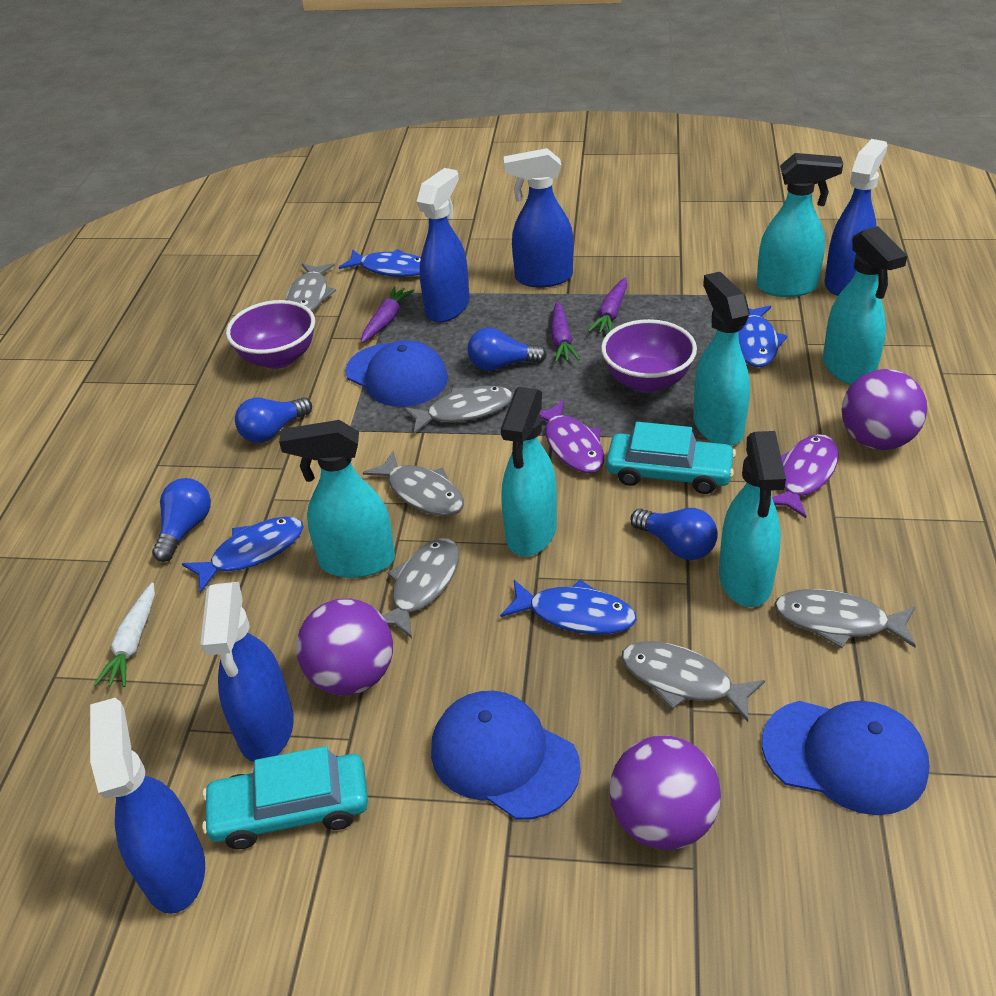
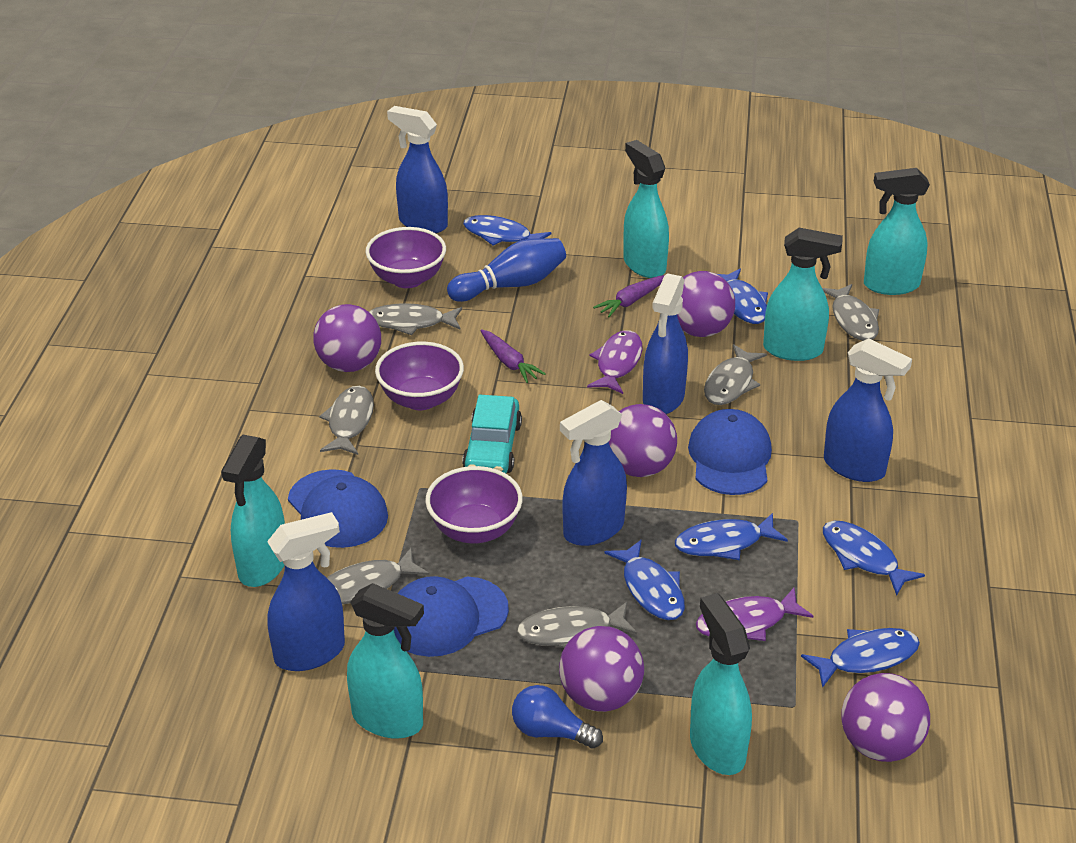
blue bowling pin: none = 0 -> [447,238,566,302] = 1
blue fish: [182,517,304,593] [339,249,421,277] [500,580,637,634] [738,305,787,367] = 4 -> [463,215,552,246] [604,540,685,620] [675,513,788,560] [718,269,768,324] [801,628,920,688] [823,521,925,596] = 6
blue light bulb: [152,478,211,562] [235,397,312,443] [467,328,547,371] [630,508,718,560] = 4 -> [512,685,603,749] = 1
purple ball: [296,598,393,695] [609,736,721,850] [842,369,927,450] = 3 -> [313,304,381,372] [559,626,644,712] [609,404,677,477] [677,271,735,337] [841,673,930,762] = 5
purple bowl: [226,300,315,369] [601,319,697,393] = 2 -> [366,227,446,288] [375,342,464,410] [425,466,523,543] = 3
purple carrot: [361,286,415,343] [551,302,580,363] [588,278,628,333] = 3 -> [480,329,546,383] [593,275,665,317] = 2
turquoise car: [202,746,368,849] [606,422,736,494] = 2 -> [462,395,522,473] = 1
white carrot: [94,583,155,687] = 1 -> none = 0

